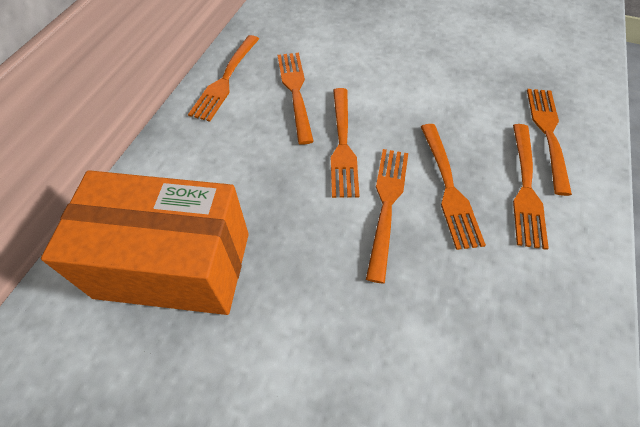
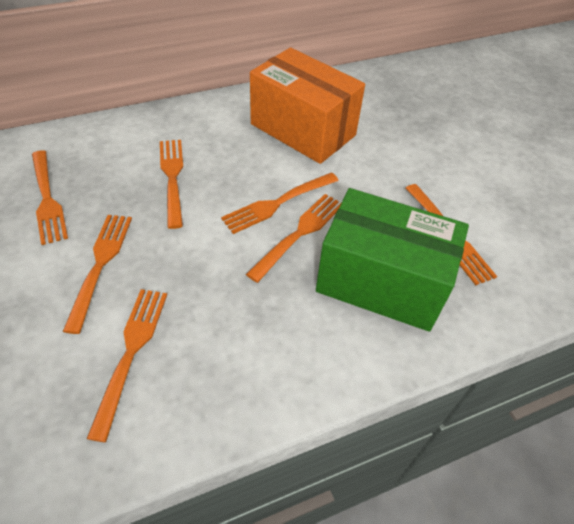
green box: none = 0 -> [316,188,469,332] = 1

